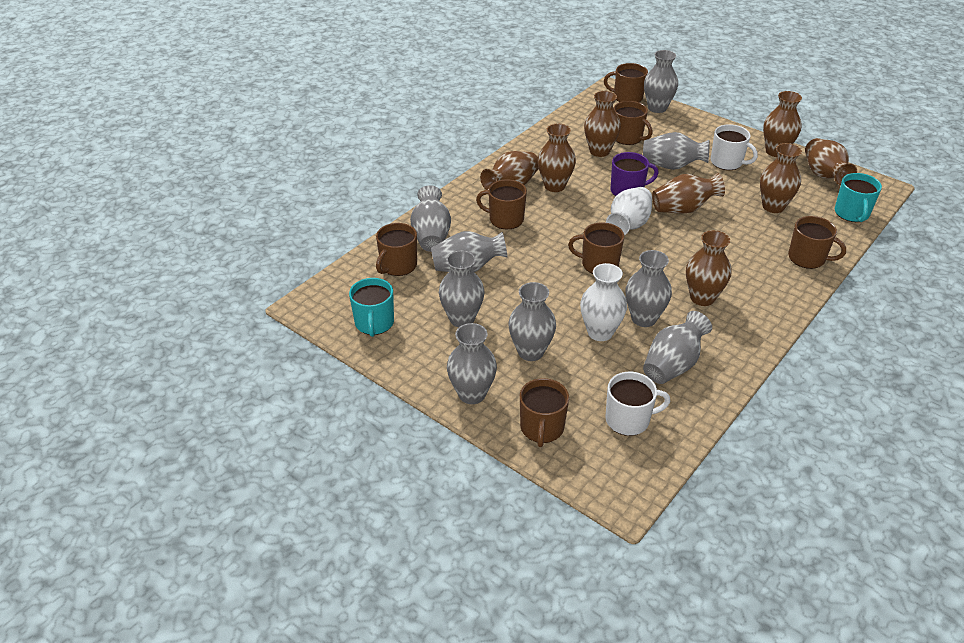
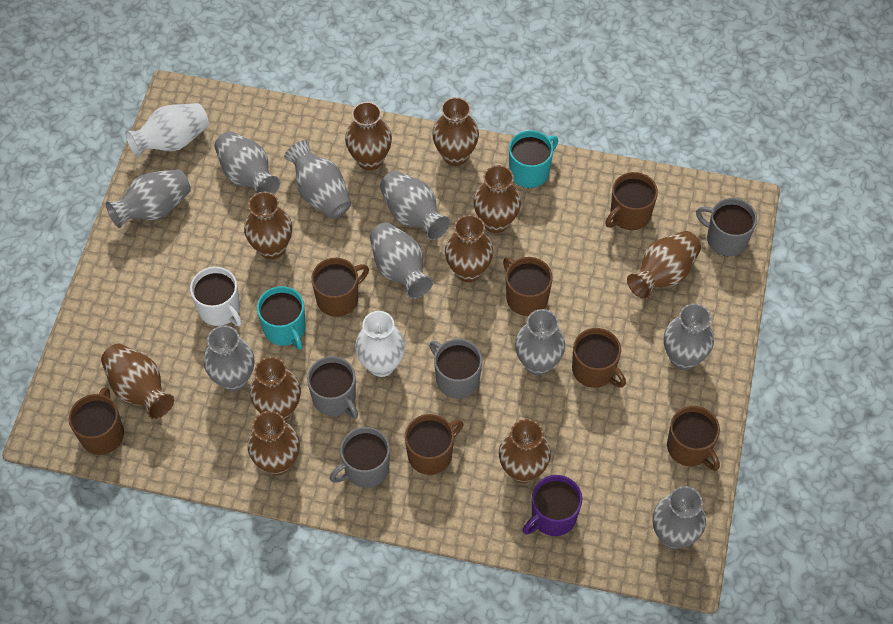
brown vase: [480,151,539,190] [537,124,576,192] [584,91,621,157] [652,173,725,213] [686,230,732,306] [760,143,802,213] [763,91,802,157] [805,138,857,185] = 8 -> [101,344,174,419] [244,192,292,260] [248,411,300,475] [250,357,301,420] [345,102,392,171] [432,97,479,166] [445,215,493,282] [474,165,521,233] [499,419,551,483] [627,231,701,299] = 10
grey mug: none = 0 -> [307,356,358,419] [329,427,390,488] [430,339,482,399] [696,198,757,256] = 4
white mug: [605,372,670,436] [711,124,758,170] = 2 -> [190,267,242,326] = 1

